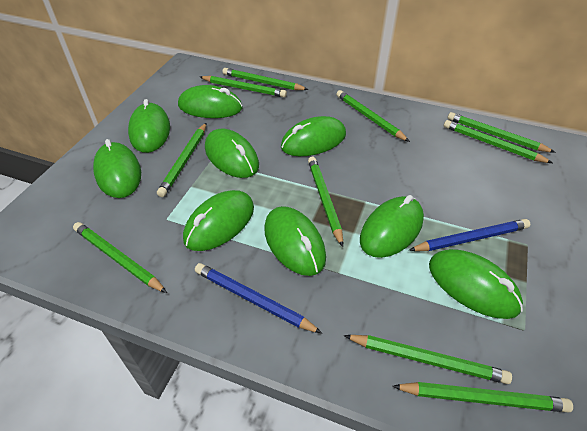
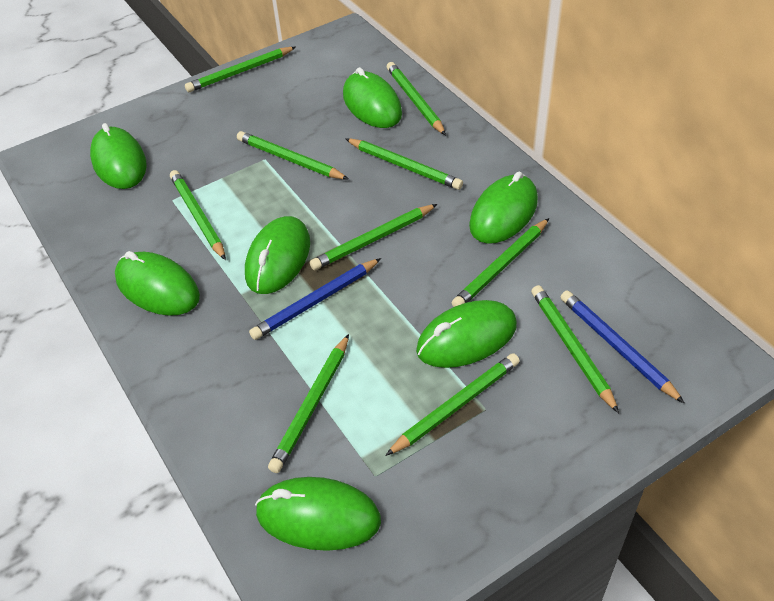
green mouse: [93,139,141,198] [128,99,170,153] [178,85,242,118] [183,190,254,251] [205,129,259,178] [264,206,326,276] [281,116,346,156] [360,195,424,258] [429,249,523,319] = 9 -> [90,123,147,189] [115,251,200,316] [245,216,310,294] [255,477,381,551] [343,67,402,128] [416,300,517,368] [469,172,538,244] = 7

